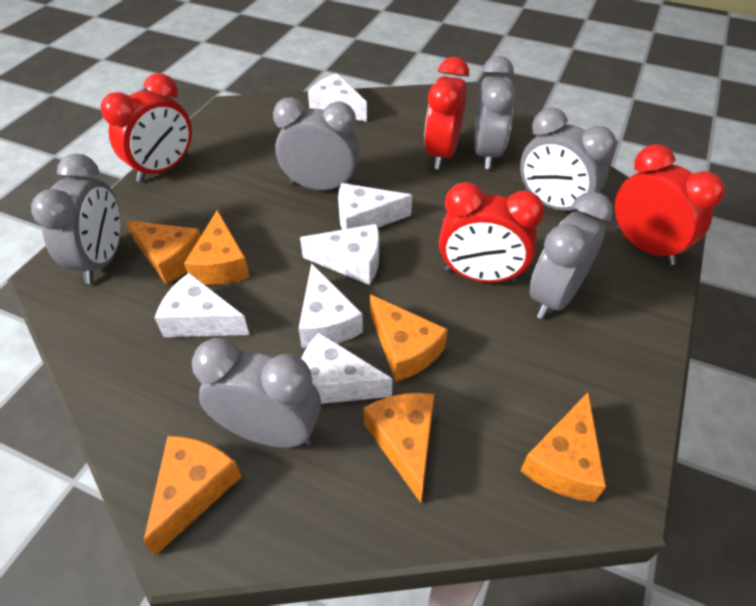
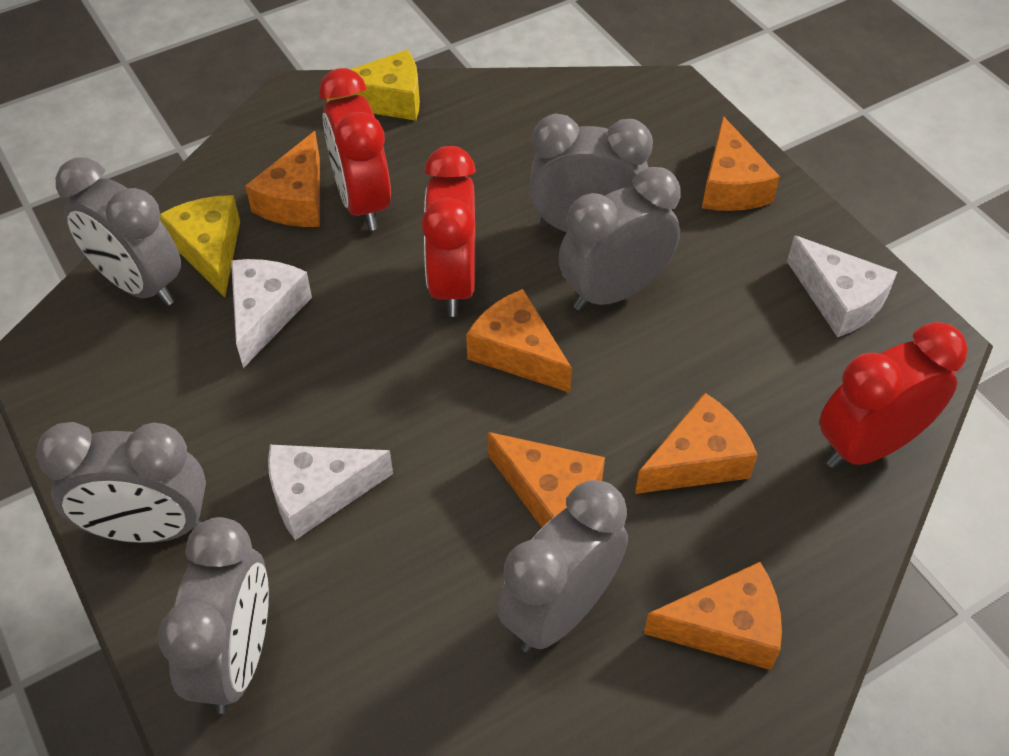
red clock: [100,73,192,182] [424,57,469,170] [439,182,544,283] [615,144,725,265] = 4 -> [319,68,391,231] [422,146,476,317] [819,322,968,468] = 3
white cheese: [155,273,249,337] [299,263,363,348] [300,224,379,285] [301,333,393,404] [308,73,367,121] [338,183,412,230] = 6 -> [231,259,312,368] [268,445,393,540] [787,236,897,337] = 3
yellow cheese: none = 0 -> [160,195,240,298] [327,50,420,121] = 2

